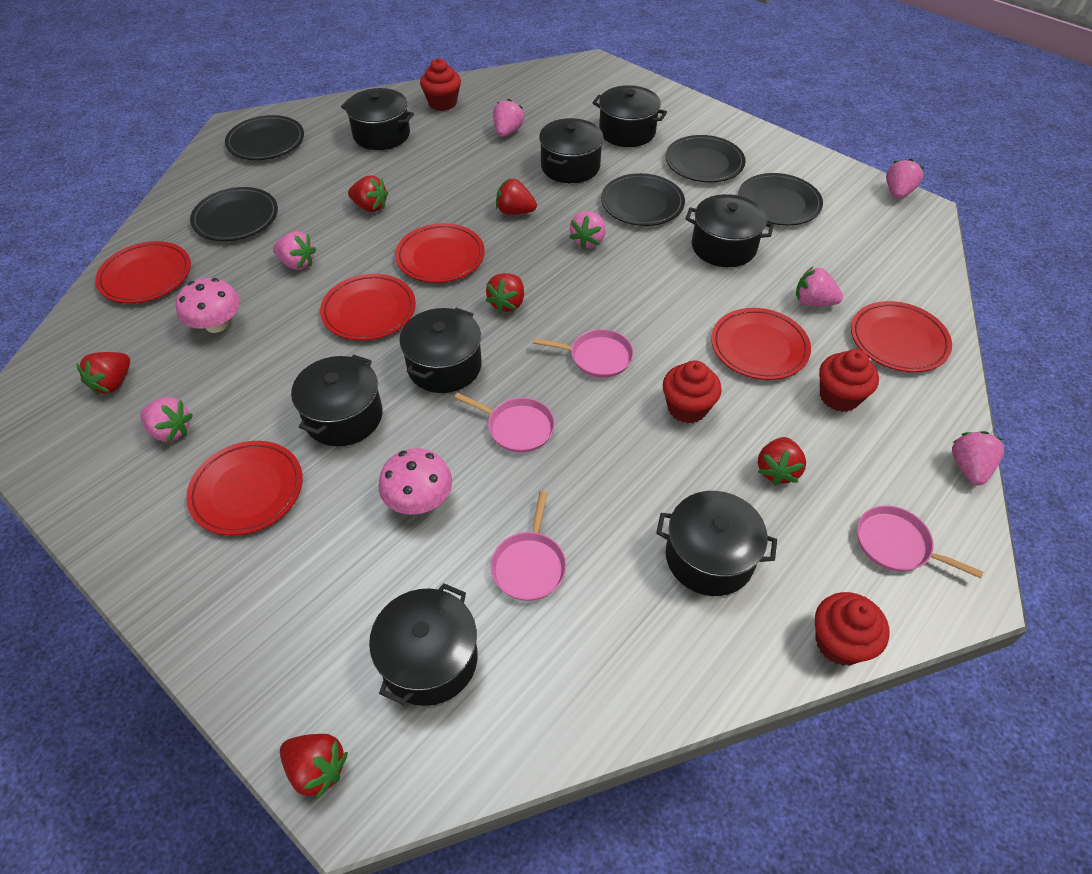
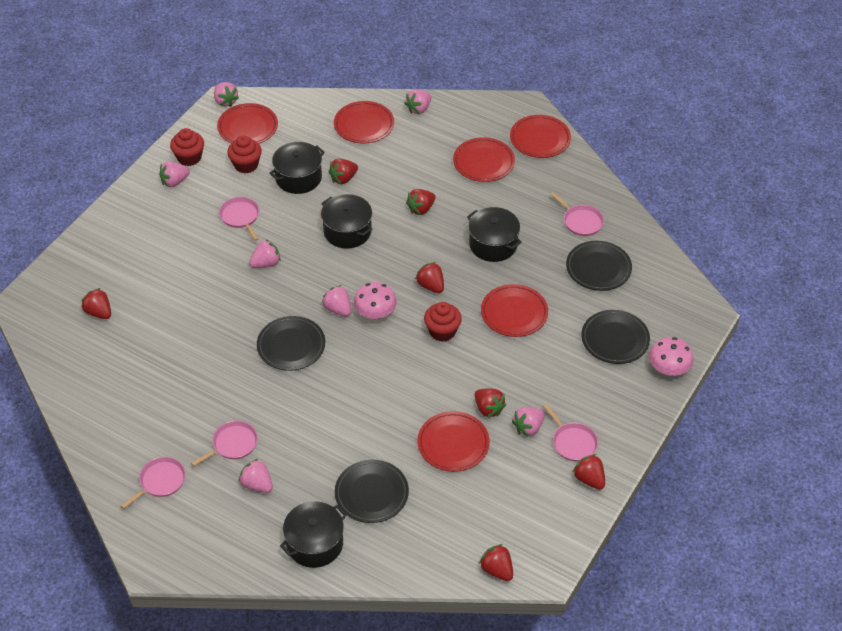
black plate: [190,187,278,241] [225,115,304,160] [601,173,685,226] [665,135,746,182] [738,173,823,226] = 5 -> [257,316,325,371] [335,460,409,523] [566,241,632,291] [581,310,650,364] = 4
black pot: [291,354,383,446] [341,88,414,150] [369,583,478,706] [399,308,482,393] [539,118,604,183] [592,85,667,147] [656,491,777,596] [685,194,774,267] = 8 -> [270,142,325,194] [280,501,347,568] [321,194,373,249] [467,207,522,262] = 4
pink pan: [454,393,555,453] [490,491,566,601] [533,329,634,378] [857,505,983,578] = 4 -> [121,457,186,509] [191,420,258,466] [219,197,259,241] [543,404,598,461] [550,192,604,236] = 5
red cupcake: [420,58,461,111] [663,360,722,423] [815,592,889,666] [819,349,879,412] = 4 -> [170,128,204,166] [227,135,262,173] [424,302,462,342] = 3
red strawberry: [76,352,130,395] [280,734,348,800] [348,175,388,212] [485,273,524,314] [496,178,537,215] [758,437,806,486] = 6 -> [81,288,111,319] [329,159,358,184] [406,189,435,215] [415,262,444,293] [475,388,506,418] [479,544,513,581] [572,454,605,490] = 7

